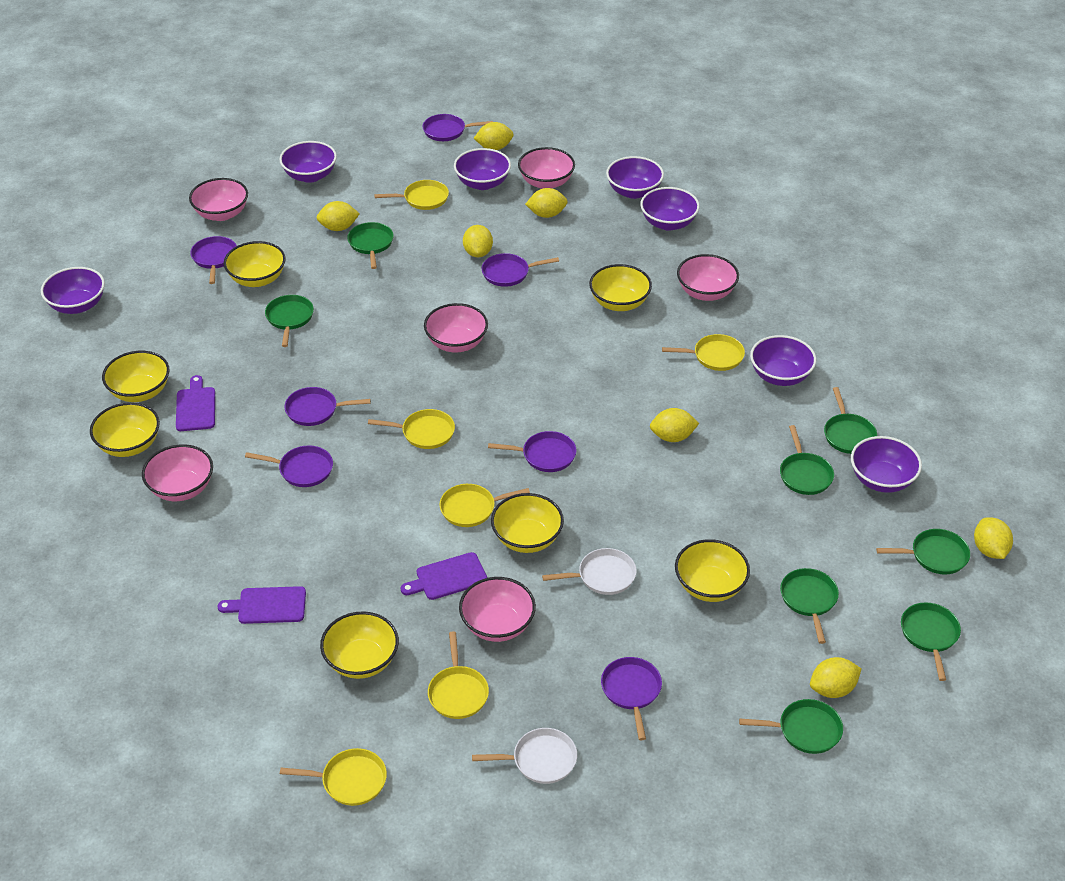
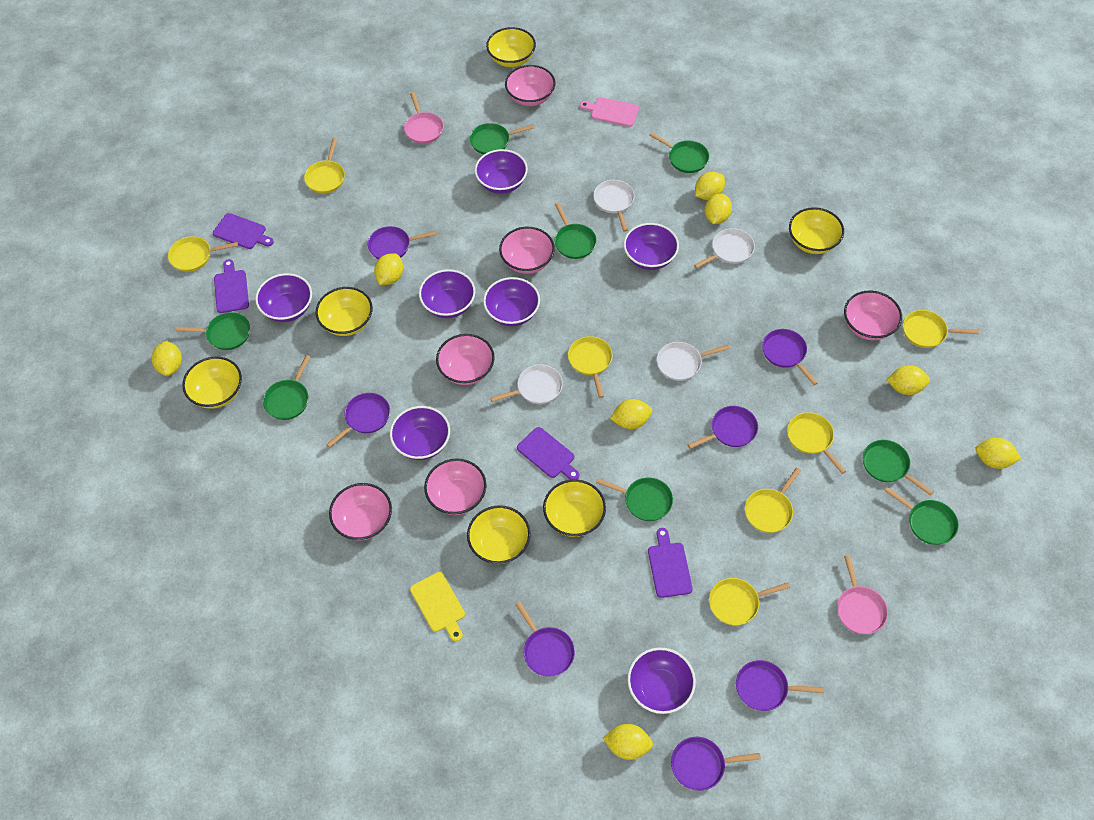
pink cutting board: none = 0 -> [580,97,639,127] = 1
pink pan: none = 0 -> [404,92,444,144] [837,555,888,634] = 2
purple cutting board: [176,375,215,431] [217,586,306,624] [401,552,487,600] = 3 -> [213,213,274,249] [214,259,249,313] [517,427,579,479] [648,528,693,598] = 4
white pan: [472,728,577,784] [542,548,637,595] = 2 -> [490,364,563,404] [593,180,635,232] [657,342,729,381] [694,228,755,269] = 4
yellow bowl: [90,402,160,457] [102,351,169,402] [224,241,286,287] [320,611,399,679] [491,493,564,553] [589,264,652,311] [675,539,750,602] = 7 -> [182,356,242,409] [315,287,373,336] [467,505,531,564] [486,27,536,67] [543,479,606,537] [789,207,844,254] = 6
yellow cutting board: none = 0 -> [410,572,465,641] = 1
yellow lemon: [317,201,360,231] [463,225,493,257] [474,122,514,150] [525,188,568,218] [650,408,699,442] [810,657,861,698] [974,517,1013,559] = 7 -> [151,340,182,376] [374,254,403,285] [603,724,653,760] [610,399,652,429] [695,172,725,200] [704,193,732,224] [887,365,930,395] [975,438,1021,469] = 8
yellow pan: [280,748,387,806] [368,409,455,449] [374,180,449,210] [428,631,489,719] [440,484,530,527] [662,334,745,371] = 6 -> [168,236,238,272] [304,139,345,194] [568,336,613,398] [709,578,790,625] [745,468,801,533] [787,412,846,474] [903,310,979,348] = 7

